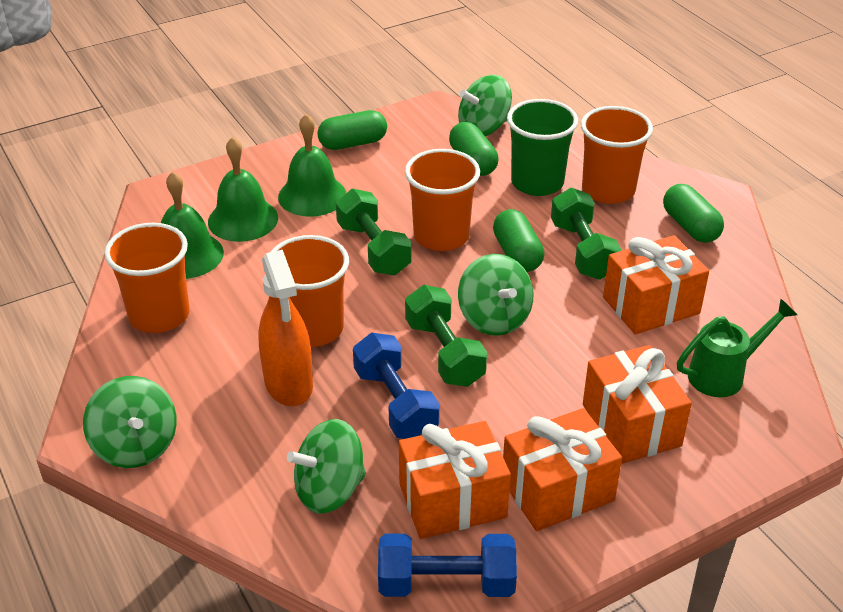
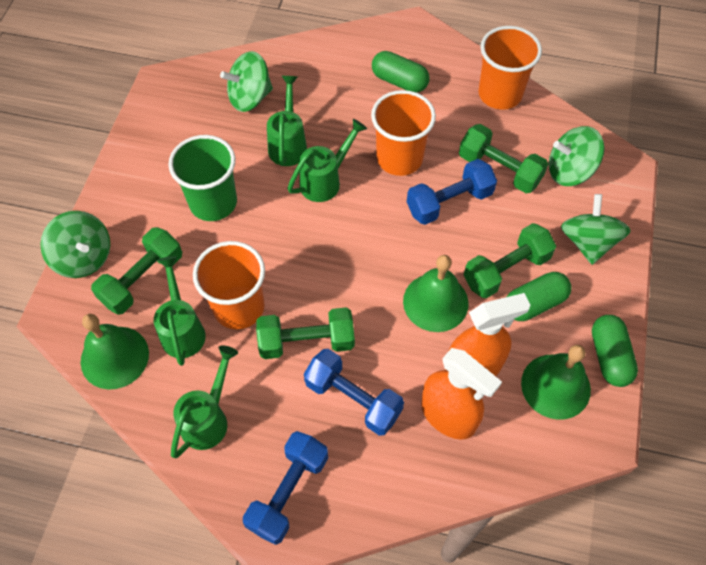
blue dumbbell: [353,332,440,439] [378,534,517,597] = 2 -> [243,431,328,545] [304,349,404,436] [407,159,497,225] = 3
green capsule: [317,110,387,150] [449,122,498,176] [493,209,544,272] [663,184,724,243] = 4 -> [372,51,429,93] [507,272,572,321] [592,315,638,387] = 3
green dumbbell: [336,189,412,275] [405,285,487,387] [551,188,621,280] = 3 -> [91,227,182,315] [256,307,355,359] [459,124,548,193] [464,223,556,298] = 4
green watering can: [677,299,797,397] = 1 -> [154,256,206,366] [171,345,238,458] [267,76,307,166] [287,119,367,202] = 4
orange cup: [104,223,190,333] [271,235,349,347] [405,149,480,251] [581,106,653,204] = 4 -> [193,241,265,329] [371,90,436,176] [478,26,542,110] = 3
orange gift: [399,421,511,539] [503,408,622,531] [583,345,692,464] [603,235,709,335] = 4 -> none = 0
orange spray bottle: [258,250,313,406] = 1 -> [421,348,502,440] [445,293,531,376] = 2

